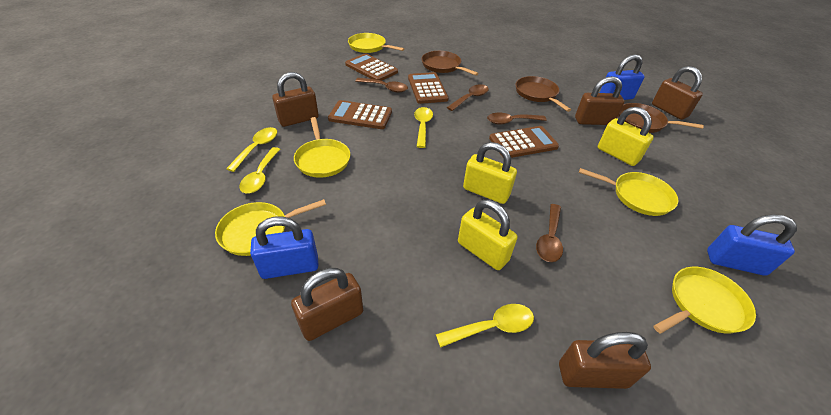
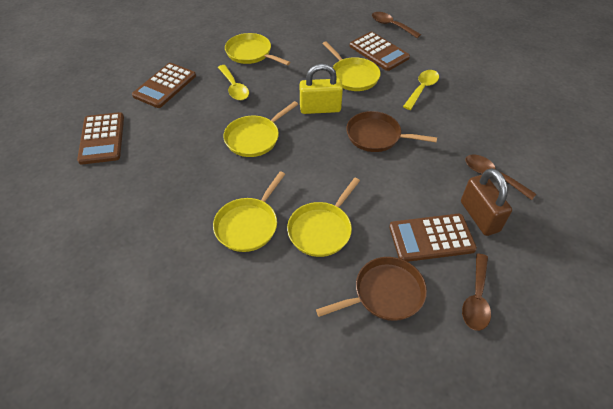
blue padlock: [250,216,319,279] [600,54,645,100] [707,214,797,276] = 3 -> none = 0
brown padlock: [272,72,319,127] [291,268,363,341] [559,332,651,389] [575,76,624,125] [652,66,703,120] = 5 -> [461,168,512,236] = 1
brown pan: [422,51,479,76] [516,76,571,112] [618,103,704,133] = 3 -> [316,257,427,321] [346,111,437,152] = 2
brown spoon: [355,78,408,93] [447,84,489,111] [487,113,547,125] [536,204,563,262] = 4 -> [372,12,421,38] [462,254,491,331] [465,154,536,200] = 3
yellow padlock: [458,200,518,270] [463,142,517,204] [598,107,654,166] = 3 -> [300,64,343,114] = 1
yellow spoon: [226,127,277,172] [239,147,280,193] [414,107,433,148] [436,304,534,348] = 4 -> [218,65,249,100] [403,70,439,110] = 2

